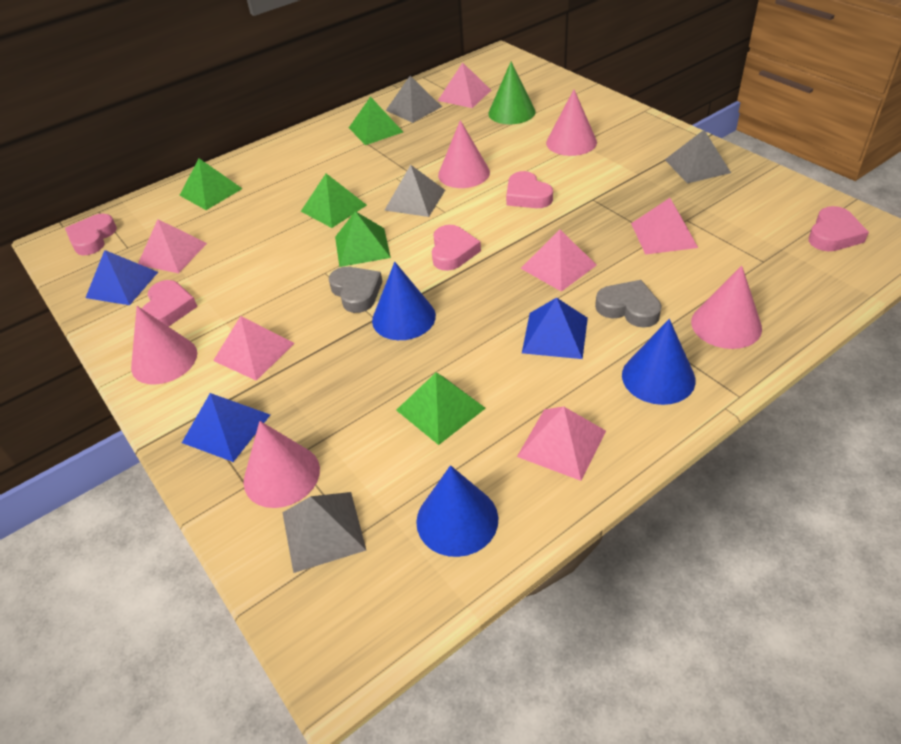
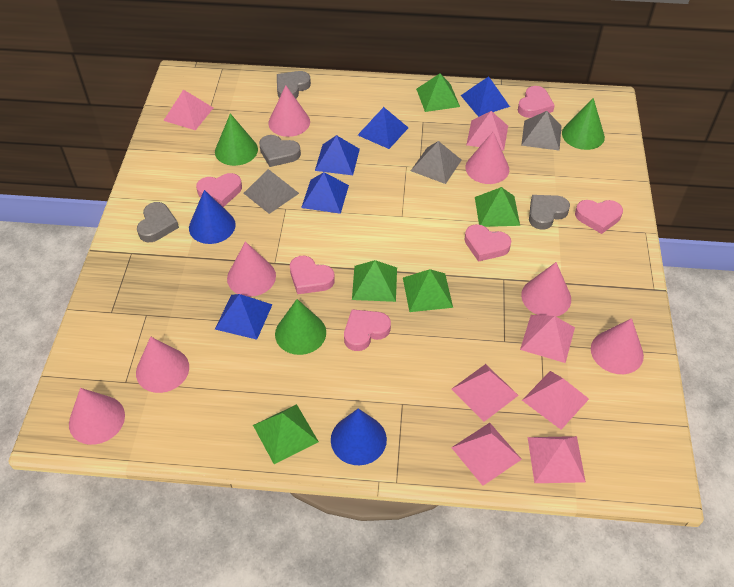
blue cone: [372,262,436,340] [416,465,498,557] [622,319,696,405] = 3 -> [189,190,236,244] [331,409,387,465] = 2
blue pyramid: [86,250,158,305] [182,393,270,462] [522,298,588,359] = 3 -> [215,294,273,340] [301,172,349,214] [315,135,360,175] [358,107,409,149] [461,76,510,117] = 5
green cone: [488,62,535,124] = 1 -> [215,113,258,166] [275,299,326,355] [562,98,605,150] = 3
grey heart: [329,267,383,313] [595,280,662,328] = 2 -> [137,202,179,242] [259,135,301,167] [277,71,311,98] [529,195,570,230] = 4
grey pyramid: [282,492,366,573] [384,165,445,217] [386,76,442,123] [665,130,731,183] = 4 -> [244,169,299,214] [411,141,462,184] [521,111,562,151] = 3
pink cone: [131,306,197,385] [244,421,320,508] [438,120,490,188] [546,90,597,156] [691,266,762,349] = 5 -> [69,388,125,445] [136,336,189,393] [227,241,276,297] [268,85,310,137] [465,132,509,184] [521,262,571,316] [591,318,644,374] = 7
pink heart: [65,214,117,255] [142,280,198,326] [432,225,481,271] [506,171,553,208] [809,206,869,251] = 5 -> [196,173,242,207] [290,256,335,294] [344,309,391,351] [464,224,511,262] [518,86,555,118] [575,200,623,234] = 6
pink pyramid: [138,219,207,273] [213,316,295,381] [438,62,491,108] [517,406,606,481] [520,230,597,292] [631,198,698,255] = 6 -> [163,90,213,130] [451,364,519,422] [451,423,522,486] [466,111,508,151] [520,315,575,363] [522,371,589,430] [528,436,586,483] = 7

